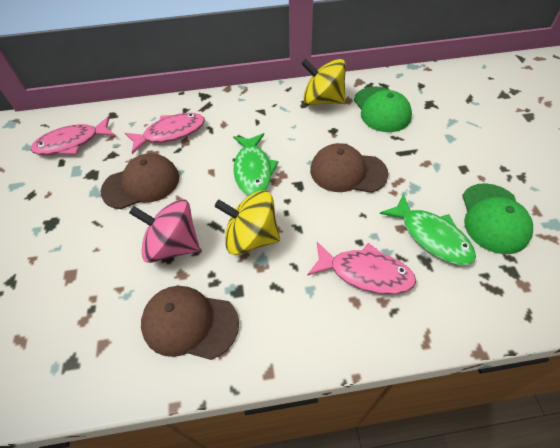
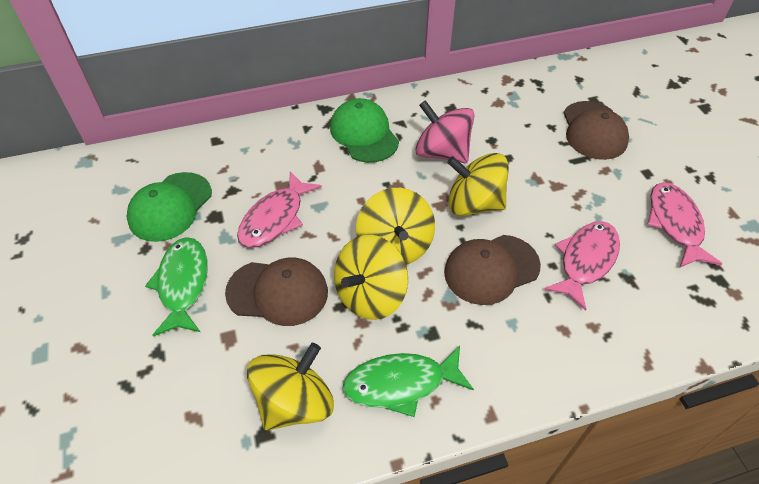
yellow spinning top: [215,190,280,255] [301,59,346,105] = 2 -> [247,343,334,431] [334,235,408,320] [356,188,435,265] [447,153,509,216] = 4

